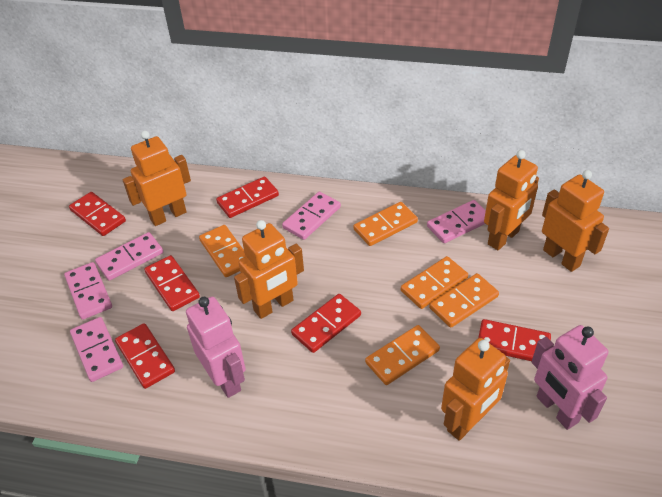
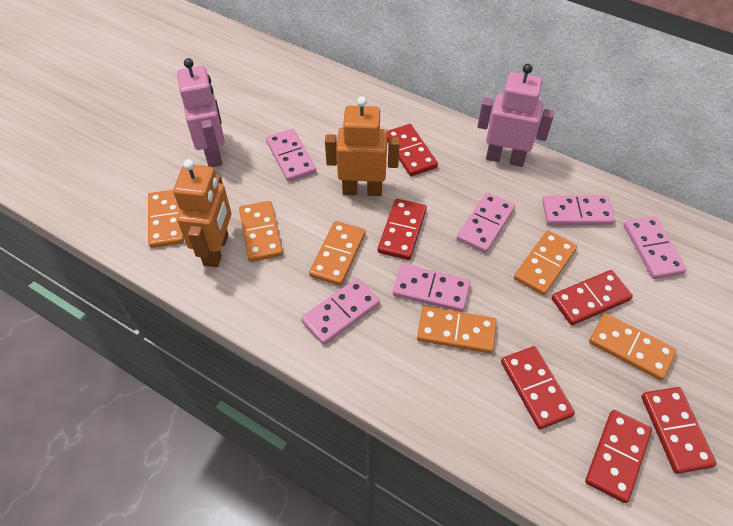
orange domino: [199,225,246,277] [353,202,418,246] [365,325,440,385] [401,256,468,309] [429,273,499,328] = 5 -> [148,190,184,248] [239,201,283,262] [309,221,365,286] [417,306,496,353] [514,230,577,295] [589,313,677,381] = 6
orange robot: [122,131,191,226] [234,220,304,319] [441,338,510,441] [484,150,539,250] [542,170,609,272] = 5 -> [173,159,231,267] [325,96,400,196] = 2
pink domino: [64,262,112,320] [70,317,123,382] [95,232,163,281] [282,192,341,240] [427,200,486,243] = 5 -> [266,129,316,182] [301,278,380,345] [393,264,470,312] [456,192,515,253] [542,196,615,225] [624,216,687,279] = 6

